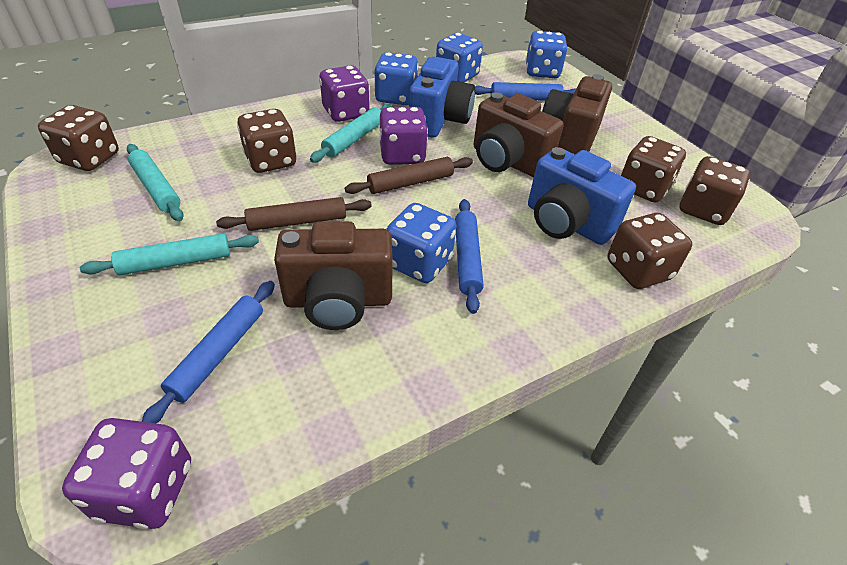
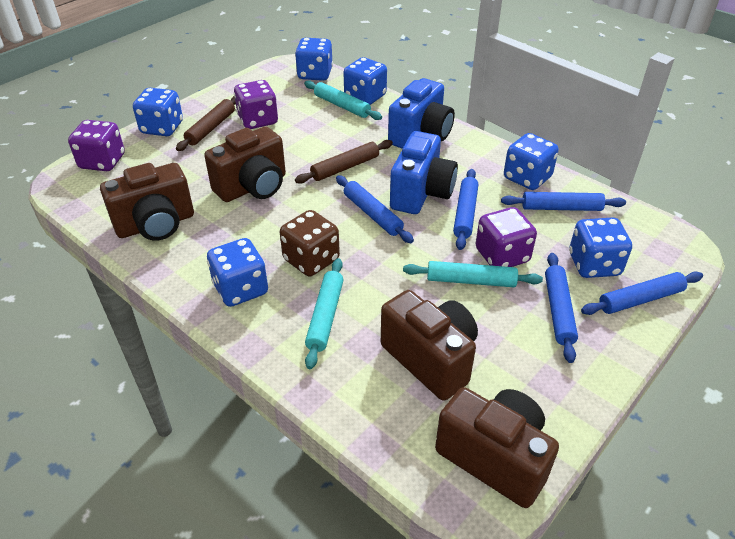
blue dice: [374,52,419,105] [387,203,456,283] [436,33,483,82] [526,31,567,78] = 4 -> [133,88,183,136] [207,238,268,307] [295,38,333,81] [344,57,387,105] [504,133,559,190] [569,217,632,278] = 6
blue rolling pin: [142,281,275,424] [455,199,484,314] [475,82,576,101] = 3 -> [336,175,414,243] [453,169,478,250] [501,192,626,211] [545,253,578,363] [581,271,703,315] = 5
brown camera: [274,221,393,330] [474,92,564,178] [542,74,612,154] = 3 -> [100,163,194,240] [204,127,286,202] [381,290,478,401] [435,387,559,508] = 4
brown dice: [38,105,119,171] [237,109,297,173] [607,213,692,289] [620,136,686,203] [679,156,750,225] = 5 -> [280,210,340,276] = 1

